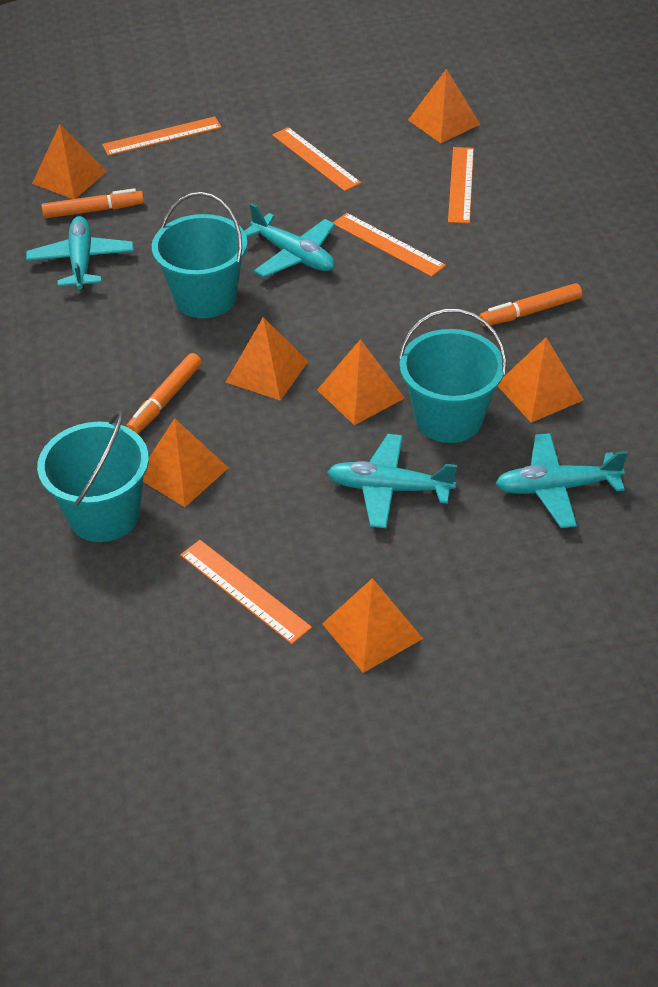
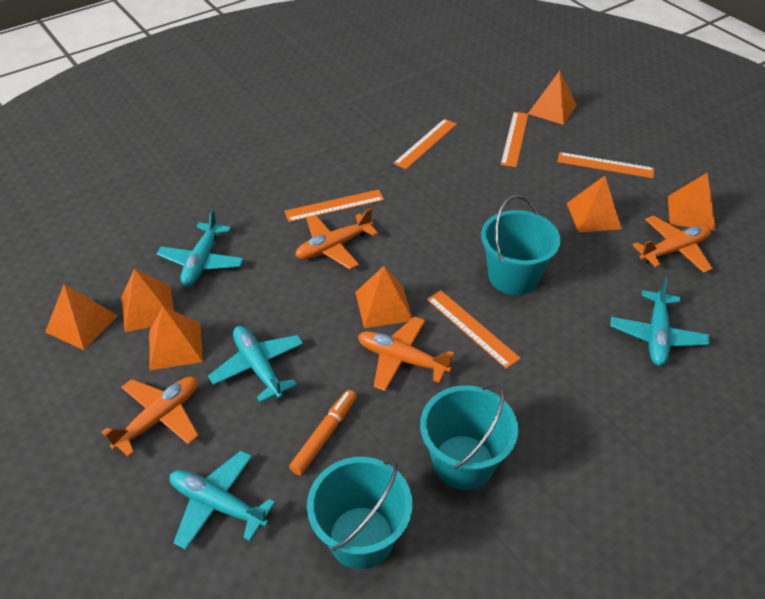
orange marker: [41,188,144,218] [126,353,202,434] [479,283,582,327] = 3 -> [289,390,357,475] = 1
orange plane: none = 0 -> [102,376,199,457] [295,208,378,269] [358,316,454,391] [632,215,713,273] = 4

